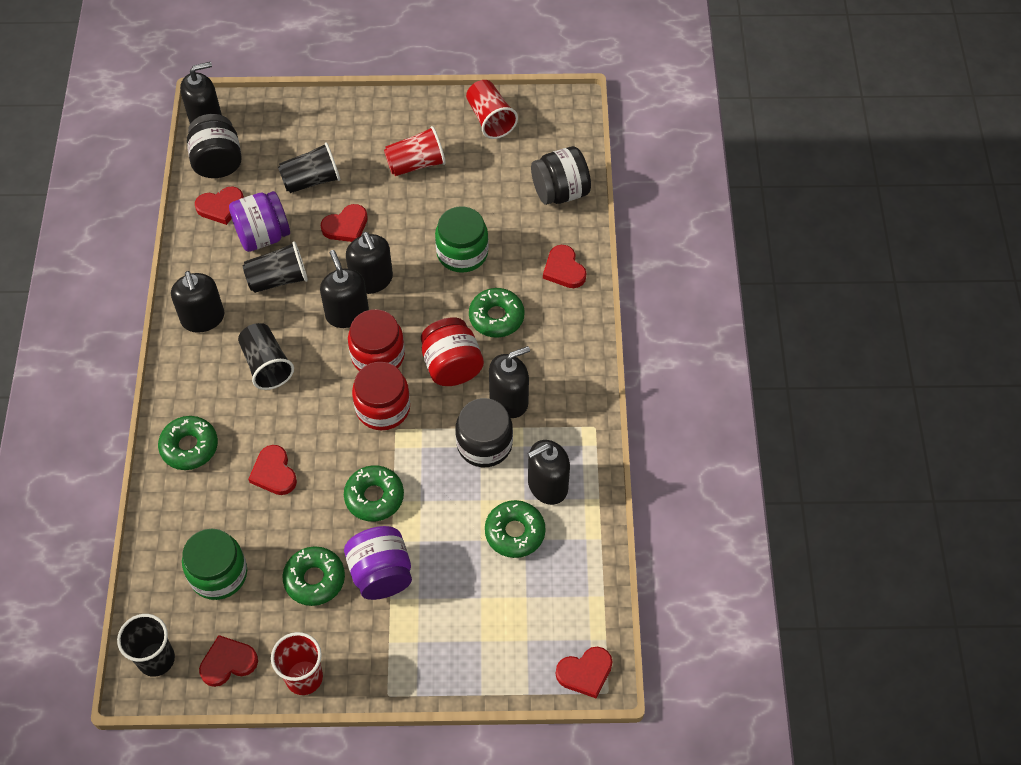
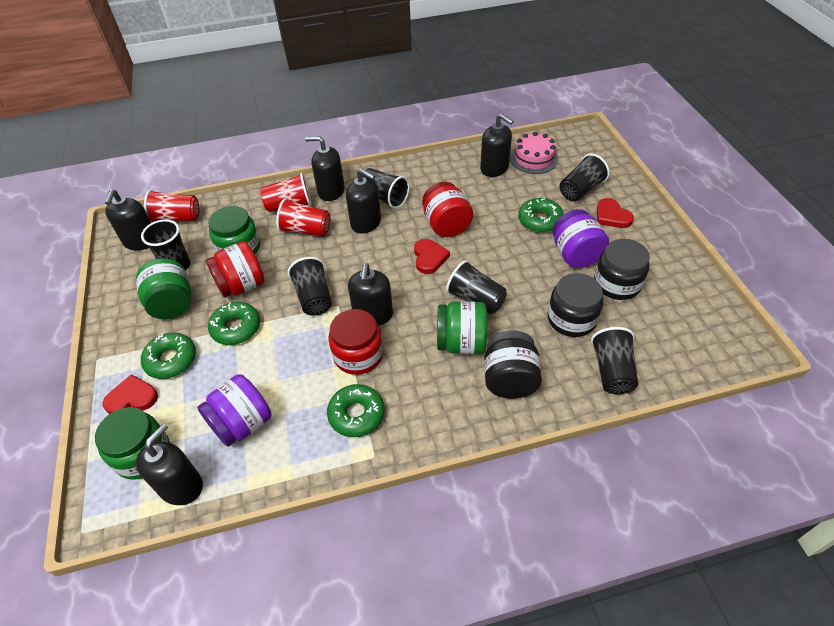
black cup: [117,614,175,677] [238,323,294,390] [243,241,308,293] [278,142,340,193] = 4 -> [141,219,190,271] [288,257,332,316] [362,168,410,209] [446,260,507,314] [560,154,610,202] [591,327,638,394] = 6
green donut: [158,416,218,470] [283,546,345,606] [344,465,404,522] [469,288,525,338] [485,500,546,558] = 5 -> [141,332,196,379] [208,302,260,345] [327,384,385,437] [518,198,564,233] = 4
green jar: [182,529,247,600] [435,206,489,273] = 2 -> [95,407,170,480] [136,258,191,319] [208,206,260,254] [437,301,487,354] = 4
pink cake: none = 0 -> [510,132,558,174] = 1
red heart: [195,186,244,225] [199,635,258,687] [248,445,297,495] [321,204,368,242] [543,245,586,288] [556,647,613,698] = 6 -> [103,374,158,414] [414,239,450,274] [597,198,634,228] = 3

